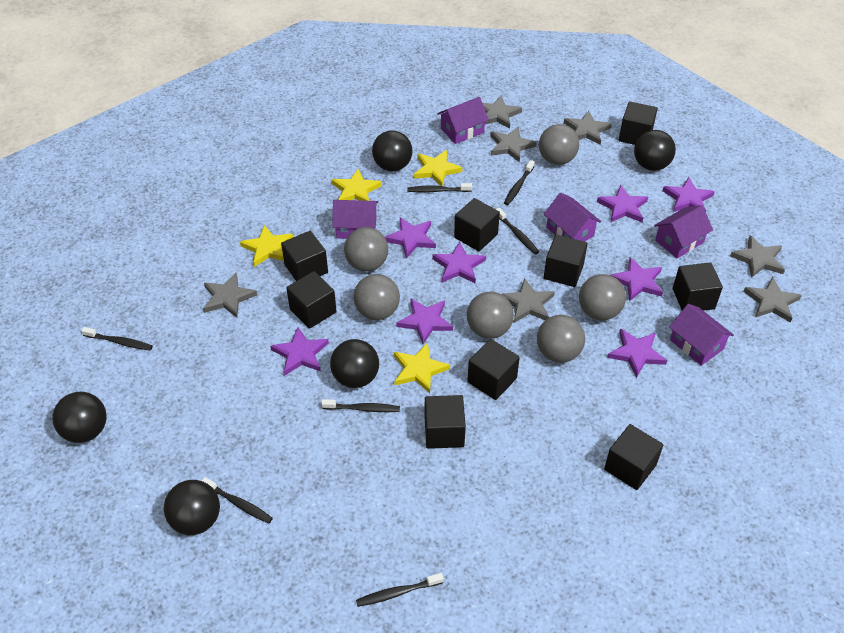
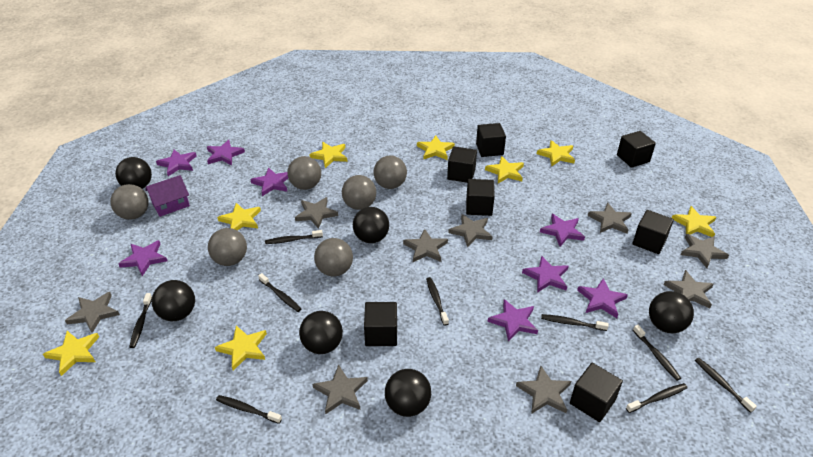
black ball: [52,392,107,443] [164,480,220,535] [330,339,379,388] [372,130,412,171] [634,130,676,171] = 5 -> [115,157,152,189] [152,280,195,321] [299,311,343,354] [353,207,389,243] [385,369,431,417] [649,291,694,333] = 6
black cube: [281,231,328,281] [286,271,337,329] [425,395,466,449] [454,198,500,251] [467,339,520,400] [544,234,588,287] [604,424,663,490] [619,101,658,145] [673,262,723,311] = 9 -> [364,302,397,346] [447,146,477,183] [466,179,495,216] [476,123,506,157] [570,363,623,422] [617,131,656,168] [632,210,674,254] = 7
black toothbrush: [81,327,153,351] [201,477,273,524] [321,399,400,412] [356,573,444,607] [407,183,472,192] [496,208,539,254] [504,160,535,205] = 7 -> [129,293,152,348] [216,395,282,424] [258,273,301,312] [265,230,323,244] [426,277,449,326] [541,314,609,331] [626,383,687,413] [633,325,681,381] [695,358,757,413] = 9
grey star: [203,273,257,318] [483,96,522,129] [490,127,537,162] [501,278,555,323] [564,111,611,145] [730,235,785,278] [743,277,802,323] = 7 -> [65,292,120,333] [295,197,338,229] [312,364,368,415] [403,229,448,262] [448,214,493,248] [516,365,571,414] [588,202,632,234] [664,270,714,308] [680,234,729,268] = 9
purple house: [332,200,378,239] [437,97,489,144] [544,193,601,242] [654,205,713,259] [669,304,734,366] = 5 -> [145,175,190,217] = 1
yellow star: [240,225,293,267] [332,169,382,201] [394,343,450,393] [414,150,462,186] = 4 -> [43,331,99,376] [215,326,267,371] [217,203,261,231] [309,142,348,168] [417,136,455,160] [485,156,524,183] [537,140,575,166] [672,206,716,237] = 8

